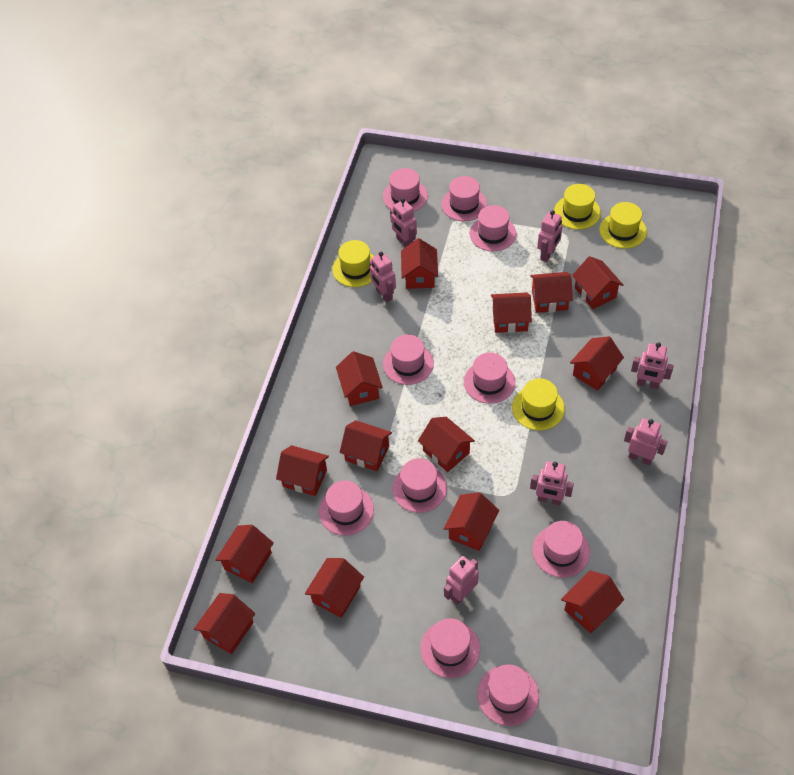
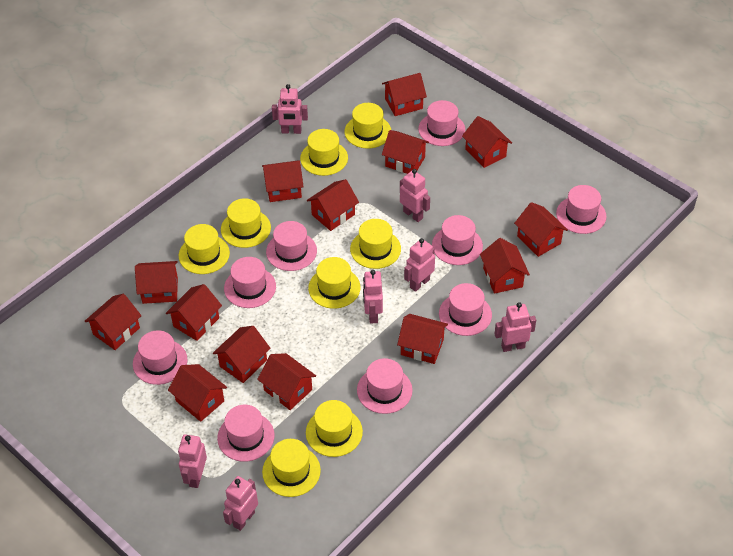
pink hat: [319,480,374,535] [383,168,428,211] [383,335,434,385] [392,458,447,513] [420,618,480,678] [441,176,487,221] [464,353,515,404] [470,205,517,252] [477,664,539,726] [533,521,590,578] = 10 -> [133,330,188,385] [217,405,275,462] [224,257,276,308] [266,221,317,271] [357,358,413,414] [418,100,465,146] [432,215,483,265] [439,283,492,336] [556,185,607,234] = 9
yellow hat: [332,240,374,287] [512,378,565,430] [554,184,601,230] [599,202,647,249] = 4 -> [179,224,230,274] [221,198,271,248] [262,439,321,497] [300,129,348,176] [306,400,363,457] [308,257,361,309] [344,103,391,149] [350,219,401,269] = 8

